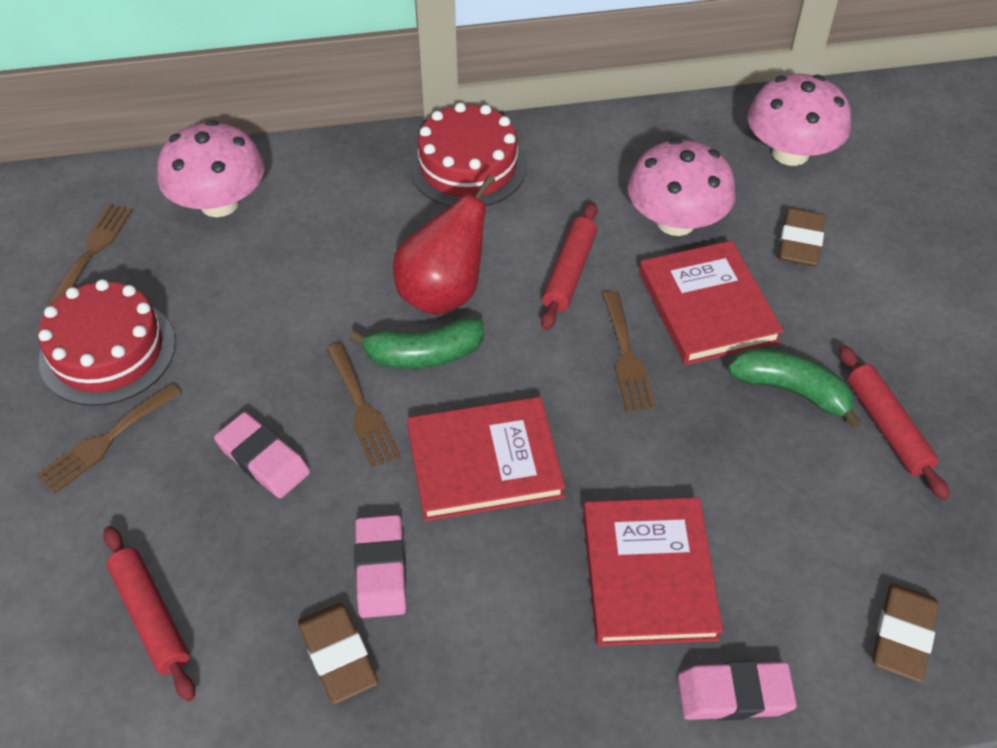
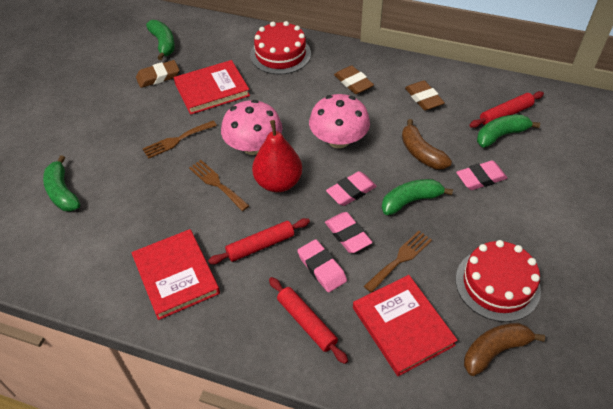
brown banana: none = 0 -> [402,119,452,169] [464,323,545,376] = 2
brown fork: [36,384,181,494] [48,204,133,305] [326,343,401,468] [602,291,655,412] = 4 -> [143,121,217,159] [189,160,249,211] [364,231,432,293] = 3
green banana: [349,318,484,369] [728,349,862,428] = 2 -> [43,155,80,211] [146,20,175,60] [381,179,453,215] [477,114,540,147] = 4
pink eraser: [214,412,310,498] [354,515,406,618] [678,661,797,721] = 3 -> [297,239,347,293] [325,212,372,253] [326,171,377,206] [456,160,507,190] = 4
pink mushroom: [157,120,265,217] [628,138,736,236] [748,74,851,166] = 3 -> [221,100,282,155] [309,94,370,148] = 2

